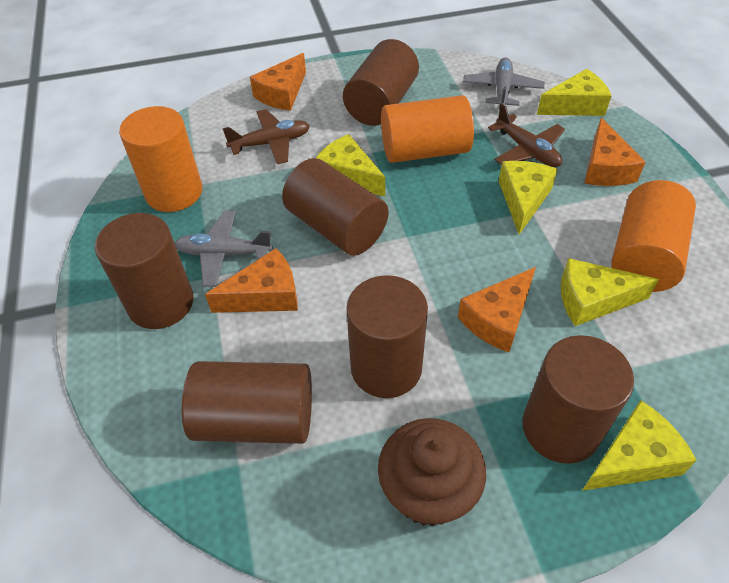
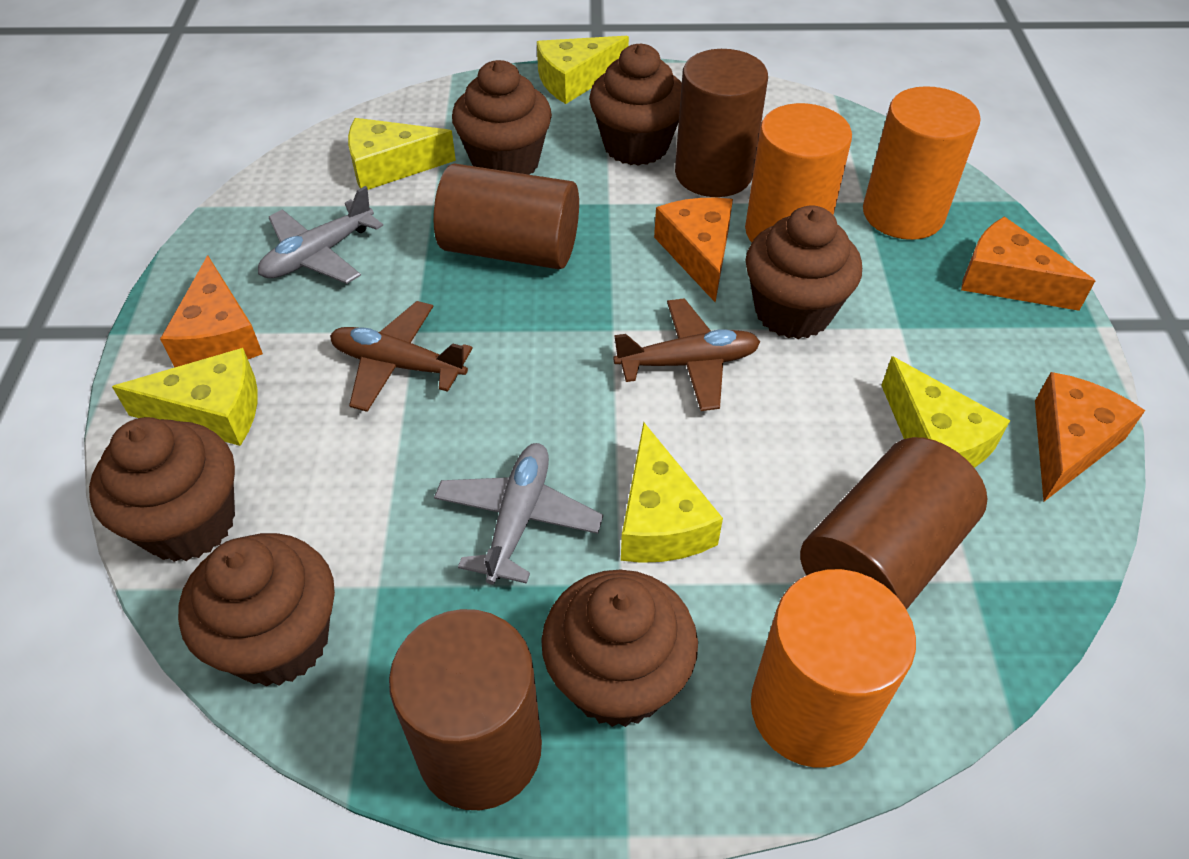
brown cupcake: [378,418,486,526] = 1 -> [89,417,235,562] [178,533,335,686] [452,60,552,175] [541,570,698,727] [589,44,682,166] [745,206,862,339] = 6
brown cylinder: [95,213,193,329] [182,361,312,444] [282,158,389,256] [343,39,419,126] [346,275,428,398] [522,335,634,464] = 6 -> [389,609,542,810] [433,163,579,269] [675,49,768,197] [800,437,987,610] = 4

